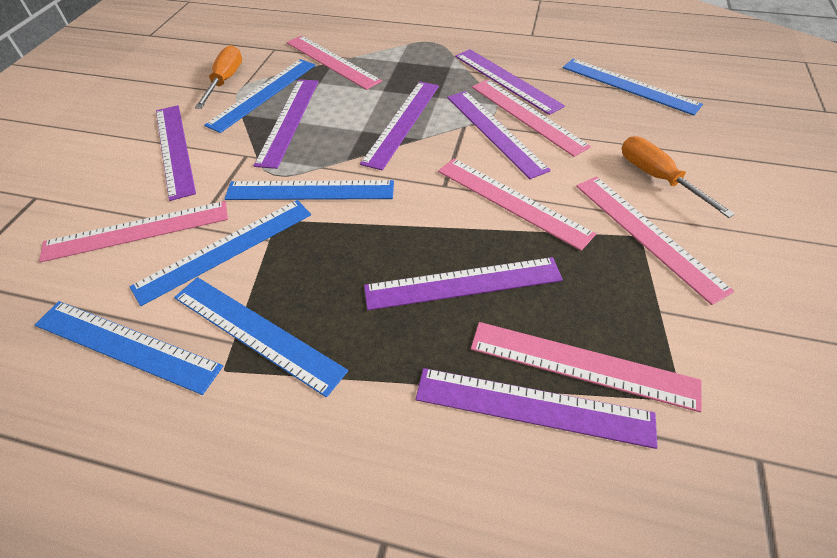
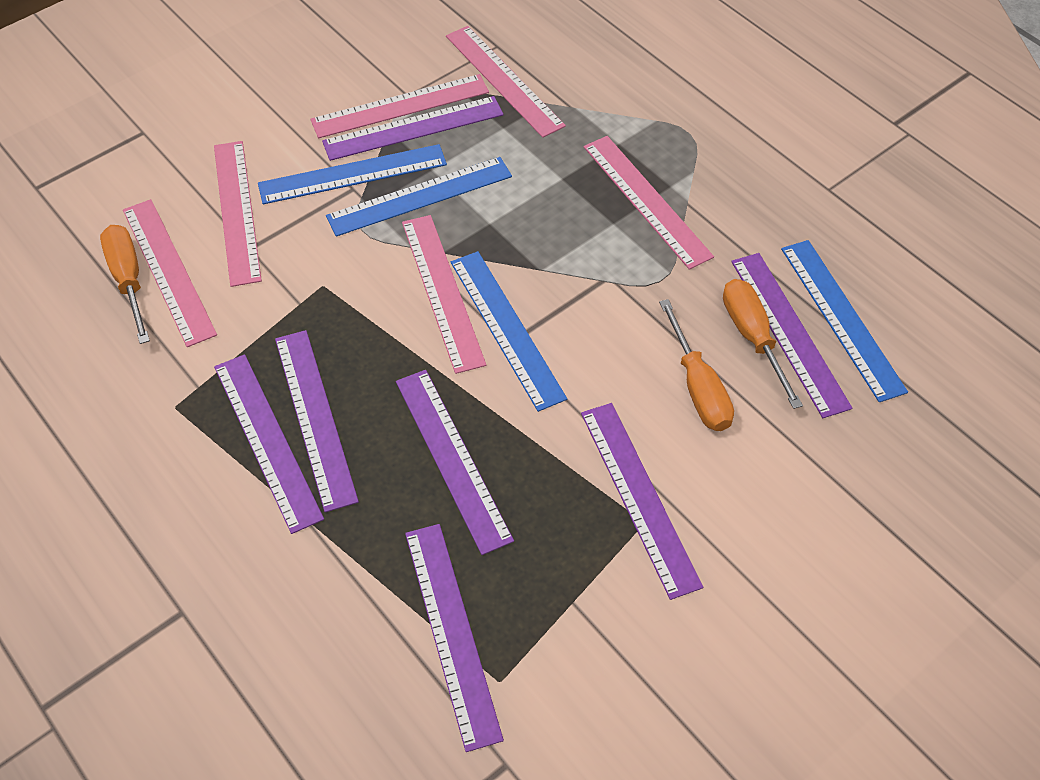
blue ruler: [35,301,223,395] [129,200,311,306] [174,277,348,398] [204,59,316,133] [224,180,394,200] [563,58,703,116] = 6 -> [258,144,447,204] [326,157,512,237] [451,251,567,412] [781,240,908,402] = 4
orange screwdriver: [195,45,242,109] [622,136,735,218] = 2 -> [100,225,150,344] [659,299,734,431] [723,279,803,409] = 3

